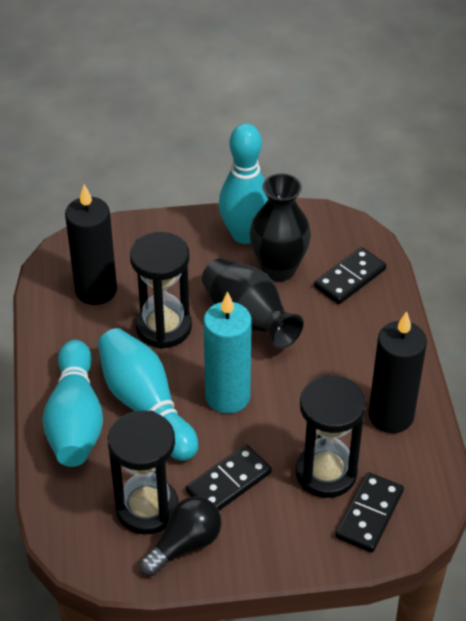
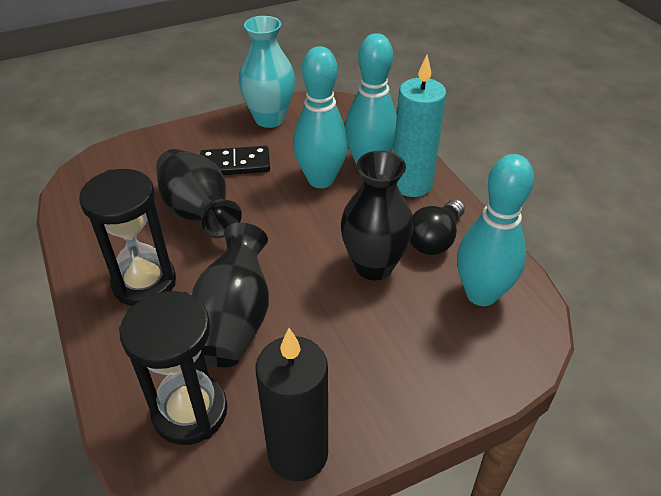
black candle: [65,184,117,305] [368,311,427,433] = 2 -> [255,328,328,481] = 1
black domino: [186,445,272,511] [314,247,386,304] [335,472,404,553] = 3 -> [200,146,270,175] = 1
black hourglass: [108,410,178,535] [130,232,192,349] [296,375,366,498] = 3 -> [79,169,176,306] [119,291,228,445] = 2
black vase: [202,258,304,349] [250,173,311,281] = 2 -> [156,149,242,238] [192,222,269,367] [341,151,414,281] = 3
turquoise vase: none = 0 -> [239,16,295,128] = 1

